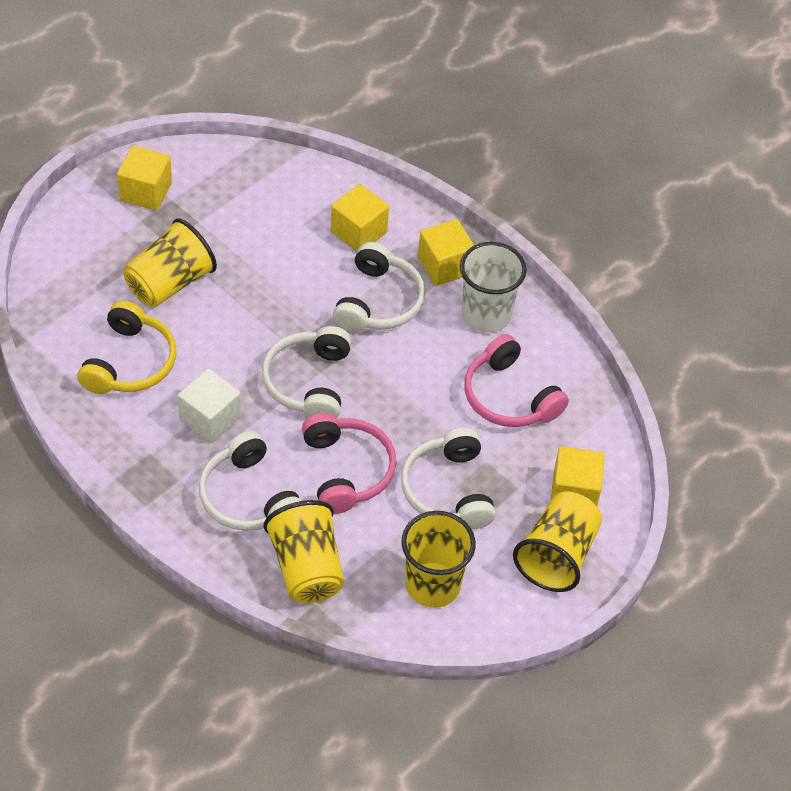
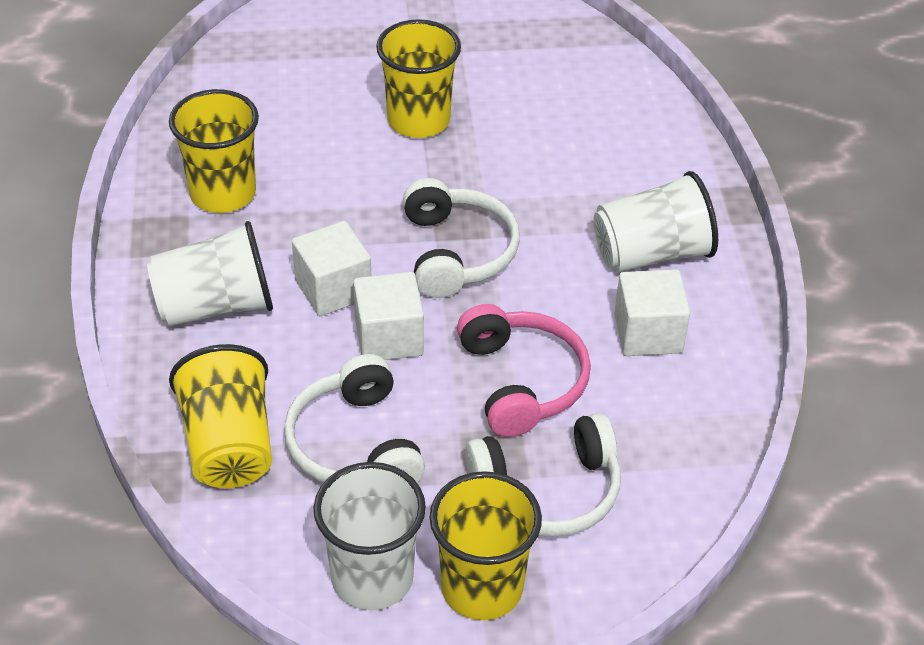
pink headphones: [302,413,397,514] [465,334,569,427] = 2 -> [457,304,591,437] = 1
white cube: [178,368,241,443] = 1 -> [292,221,371,316] [353,272,424,360] [614,269,690,356] = 3
white cup: [460,242,527,333] = 1 -> [147,221,273,326] [314,462,426,611] [594,171,718,273] = 3
white headphones: [199,431,302,531] [262,326,351,418] [333,242,425,332] [401,428,496,529] = 4 -> [284,354,425,483] [403,178,520,298] [465,413,621,537] = 3
yellow cube: [117,146,172,210] [331,184,389,251] [418,219,474,286] [551,446,605,506] = 4 -> none = 0
yellow headphones: [78,300,176,394] = 1 -> none = 0

